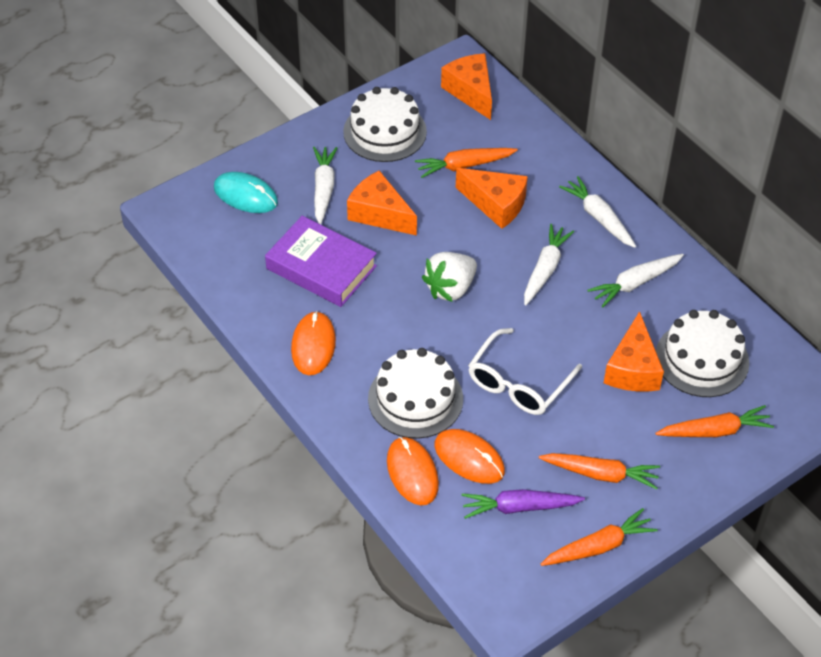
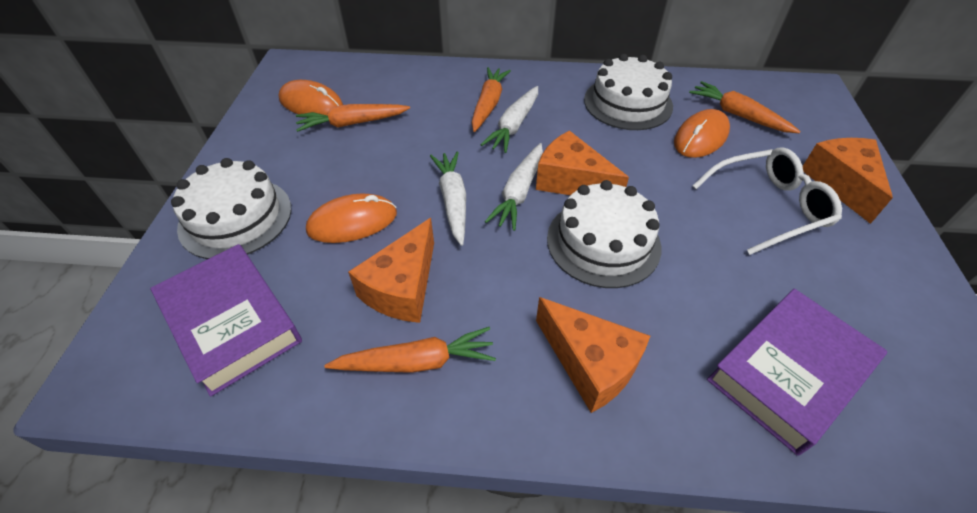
purple book: [265,216,377,307] = 1 -> [150,244,302,397] [707,289,887,456] = 2
purple carrot: [462,489,585,519] = 1 -> none = 0
turquoise mouse: [214,172,278,213] = 1 -> none = 0
white carrot: [313,147,337,225] [524,224,574,305] [559,176,636,248] [588,254,684,308] = 4 -> [430,151,466,246] [480,86,538,153] [485,143,543,231] = 3
white strawberry: [422,252,477,302] = 1 -> none = 0

